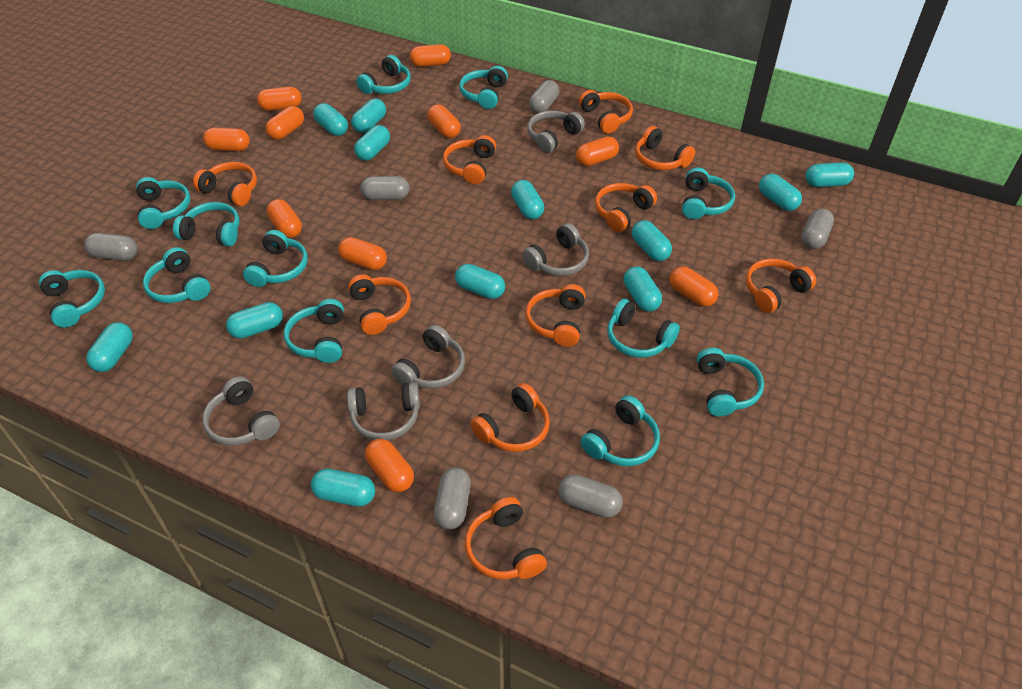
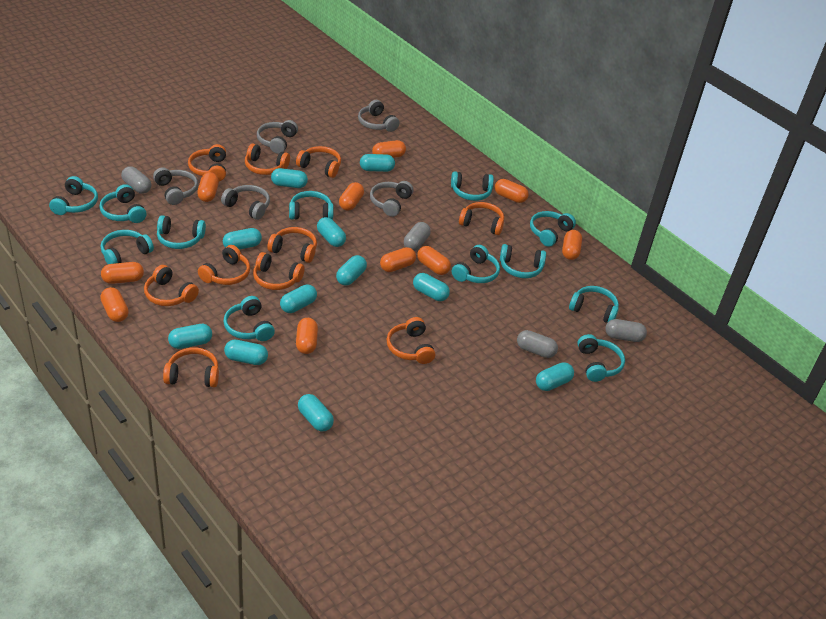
grey capsule: [84,233,137,260] [361,176,409,200] [434,467,471,529] [529,80,559,113] [558,474,623,518] [802,208,834,249] = 6 -> [121,166,151,194] [404,222,431,251] [517,330,558,358] [605,319,647,342] = 4
turquoise capsule: [86,322,133,372] [226,302,283,339] [311,469,375,507] [313,103,348,136] [351,99,386,133] [354,125,390,161] [455,264,505,299] [511,180,544,219] [624,266,662,312] [632,220,672,261] [759,174,802,211] [805,162,854,187] = 12 -> [168,324,212,349] [223,228,262,250] [224,340,268,365] [271,168,308,188] [280,284,317,313] [298,394,334,432] [317,217,346,247] [336,255,367,286] [360,154,395,172] [413,273,450,301] [536,362,574,391] = 11

